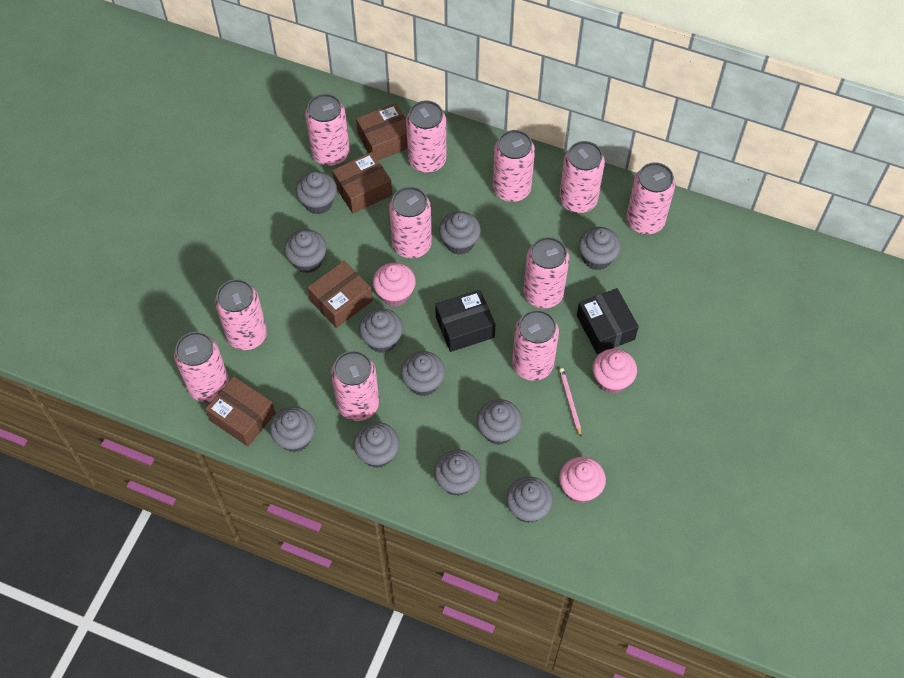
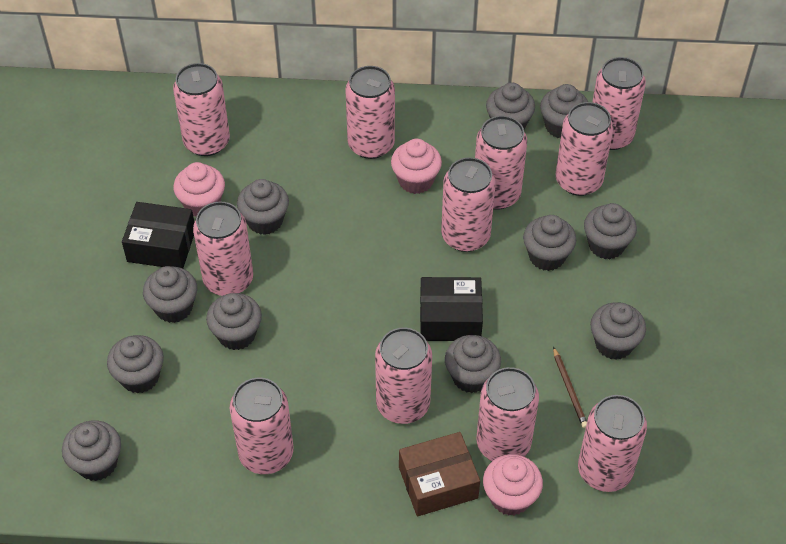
brown box: [205,376,276,446] [308,261,373,328] [332,152,392,214] [356,103,408,160] = 4 -> [399,432,480,516] = 1
brown pencil: none = 0 -> [553,347,587,428] = 1
pink pencil: [559,368,581,437] = 1 -> none = 0

